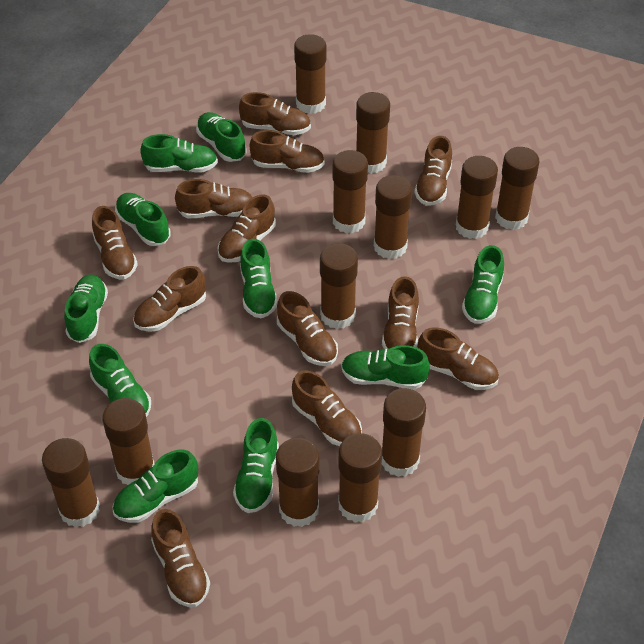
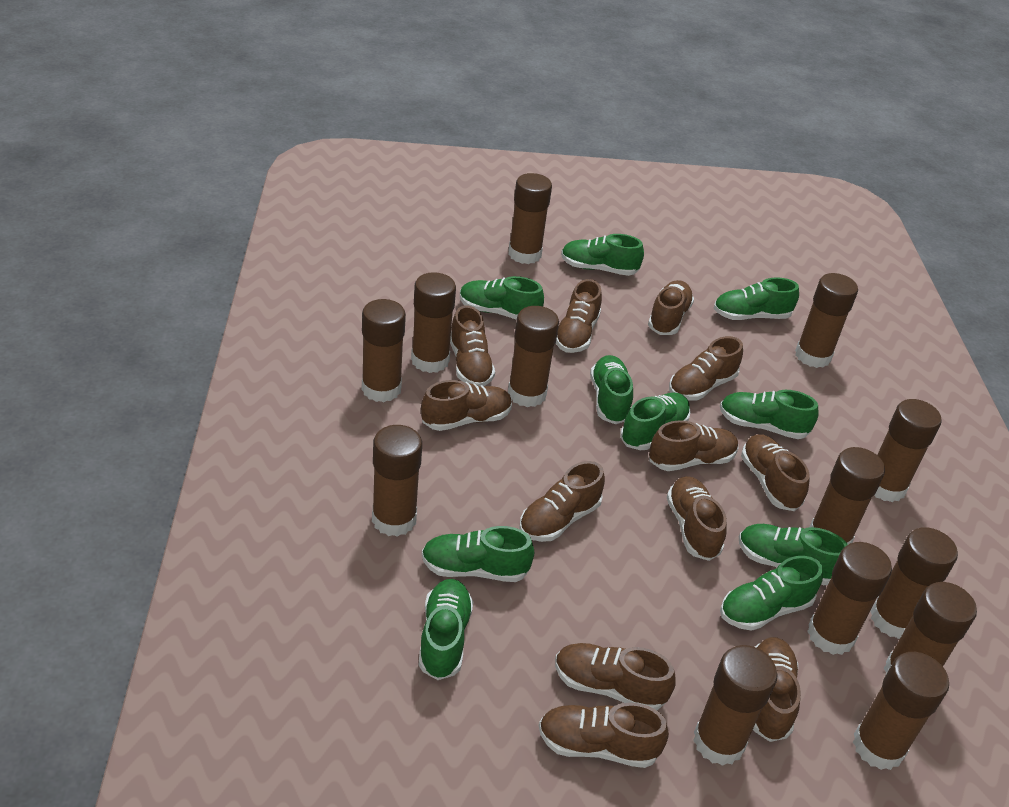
brown glue stick: [42,438,100,528] [102,398,155,485] [276,438,320,527] [294,34,326,114] [320,243,358,329] [332,150,368,233] [338,433,382,523] [356,92,390,174] [374,175,412,259] [382,388,426,477] [456,156,498,239] [495,147,540,230] = 12 -> [362,299,406,402] [372,425,422,537] [411,272,456,373] [508,173,552,264] [508,306,559,407] [693,645,778,766] [795,273,858,368] [807,542,892,655] [810,447,885,545] [853,652,949,770] [870,527,958,639] [874,399,942,502] [884,582,977,676] = 13

